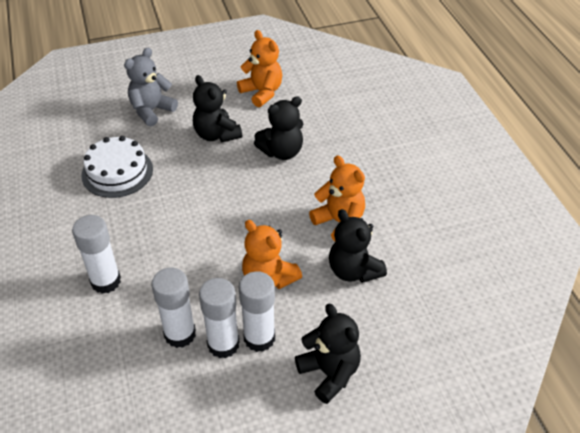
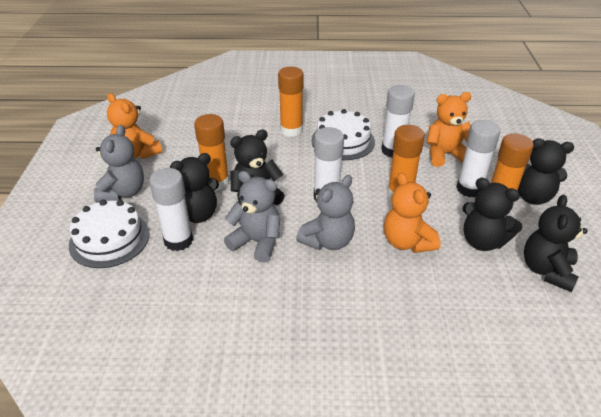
black teddy bear: [193,75,242,143] [254,96,303,160] [295,304,361,404] [329,209,387,283] = 4 -> [170,153,219,223] [230,130,285,205] [463,178,522,251] [518,138,574,205] [524,195,588,292] = 5
grey teddy bear: [124,47,178,126] = 1 -> [94,125,144,202] [224,171,280,263] [296,175,355,250] = 3
orange glue stick: none = 0 -> [194,114,229,191] [278,67,304,137] [387,125,425,198] [491,133,534,208] = 4
white cake: [81,136,153,198] = 1 -> [69,200,150,268] [311,109,375,160] = 2

